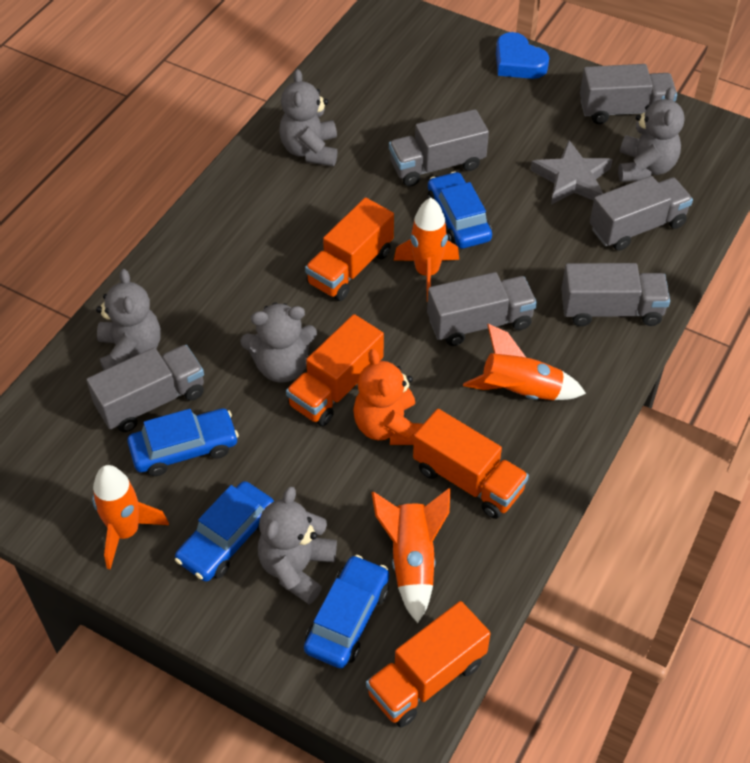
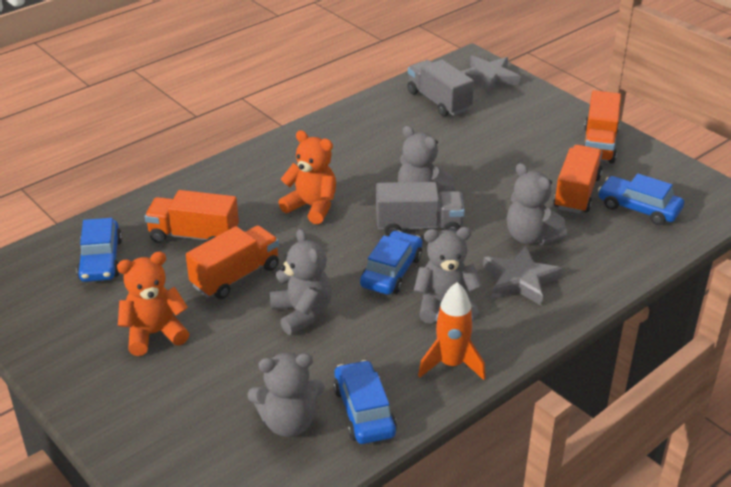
blue heart: [496,32,549,79] = 1 -> none = 0
grey star: [531,140,613,204] = 1 -> [461,55,521,95] [483,246,563,306] = 2
grey truck: [86,345,204,432] [389,109,489,186] [427,272,537,346] [561,263,670,326] [580,64,677,124] [590,176,693,251] = 6 -> [376,182,465,236] [407,59,474,117] = 2
orange rocket: [92,465,169,569] [372,488,451,623] [394,198,459,302] [463,324,586,400] = 4 -> [418,282,486,380] = 1
orange teddy bear: [353,349,423,445] = 1 -> [117,251,189,356] [278,130,336,224] = 2

